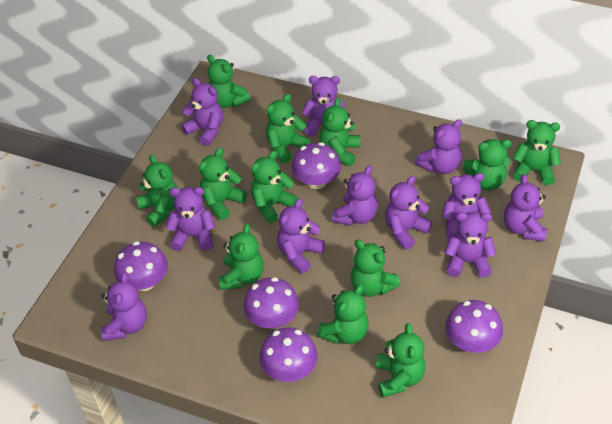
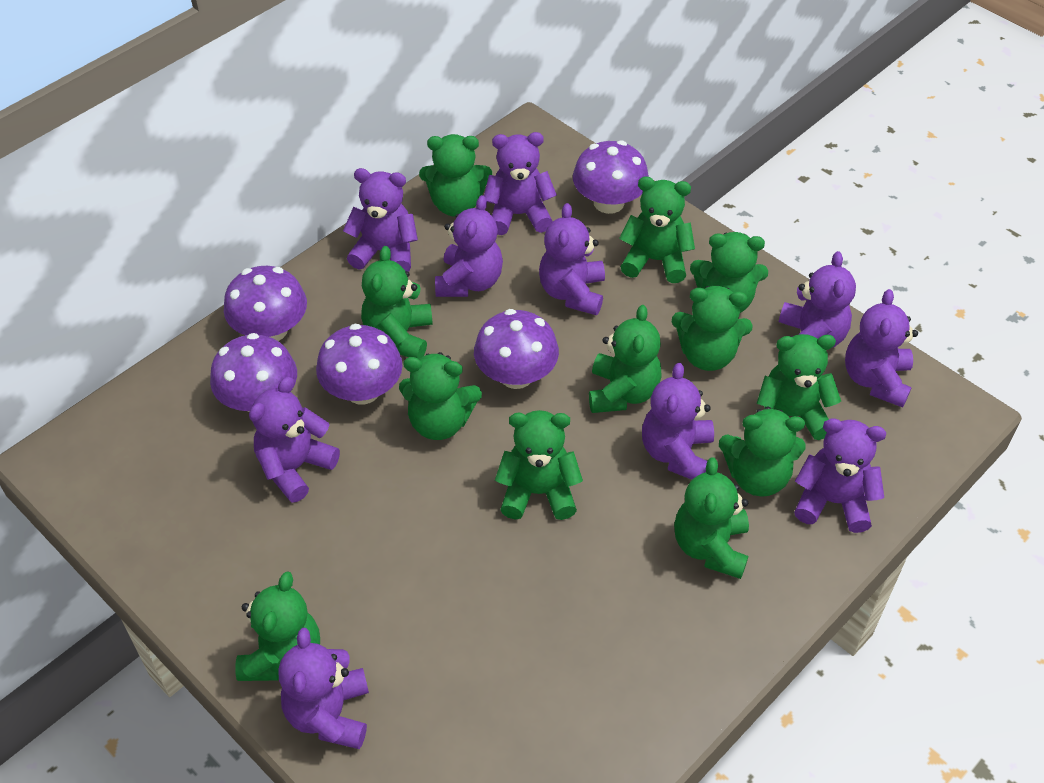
purple teddy bear: [101,272,147,341] [166,187,215,251] [181,78,223,146] [277,199,325,273] [302,76,345,136] [332,166,378,226] [385,176,432,250] [415,119,462,174] [442,173,491,239] [444,212,496,278] [504,174,547,242] = 11 -> [249,377,340,503] [278,628,369,749] [343,168,418,272] [435,195,503,297] [484,132,557,235] [539,203,605,315] [642,363,714,480] [779,251,856,348] [794,418,886,533] [845,289,918,407] = 10

